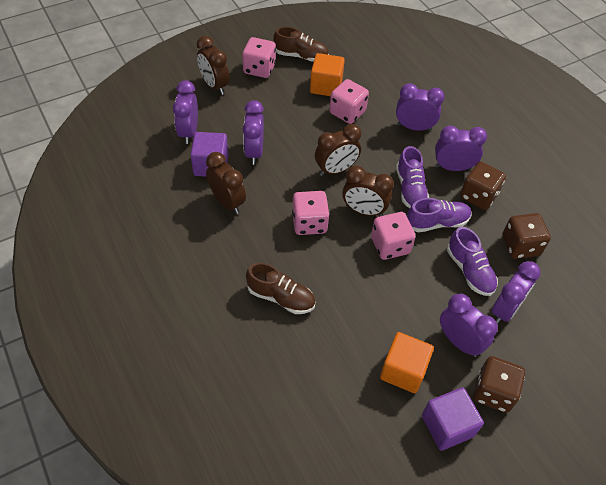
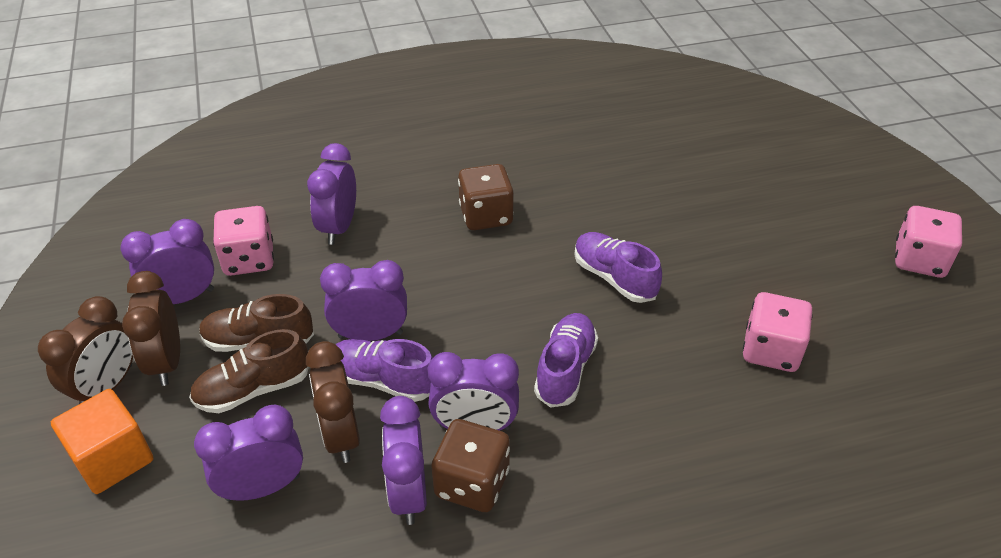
brown clock: [197,36,230,95] [206,152,246,214] [315,124,361,176] [342,166,394,216] = 4 -> [38,296,133,404] [122,271,180,386] [306,341,360,463] = 3
brown dice: [460,162,506,210] [473,356,525,413] [502,213,551,259] = 3 -> [431,419,510,512] [458,164,514,230] = 2
orange cube: [310,53,345,96] [380,332,434,393] = 2 -> [51,389,153,494] = 1
pink dice: [242,37,276,78] [292,191,329,235] [329,79,369,124] [371,212,415,260] = 4 -> [213,206,274,276] [743,292,813,372] [895,206,962,278] = 3
purple cube: [190,132,229,177] [422,387,484,451] = 2 -> none = 0

